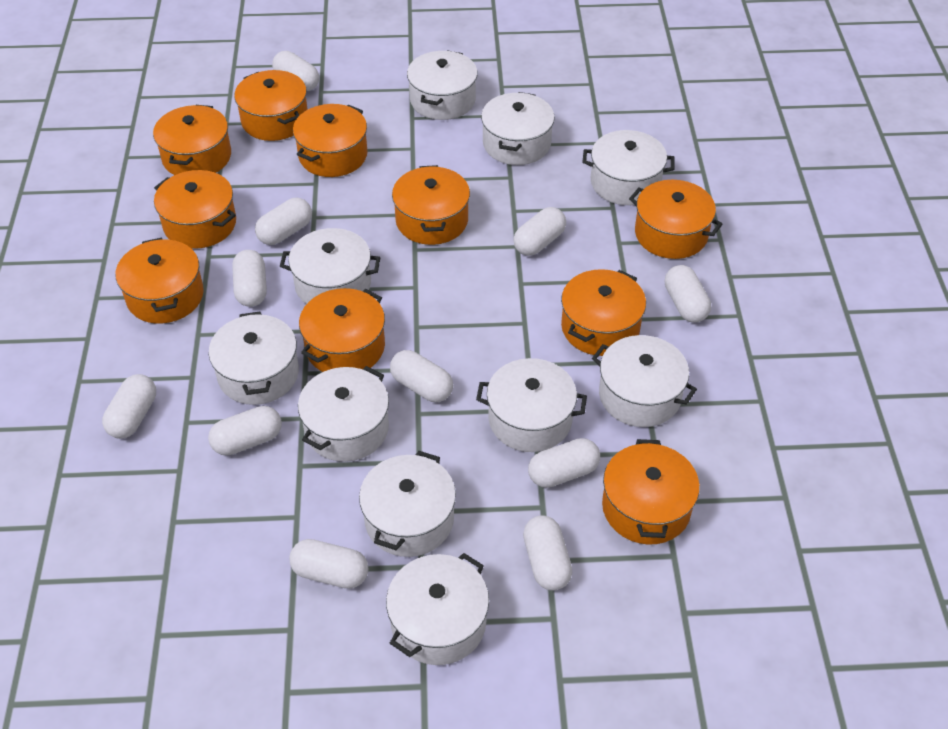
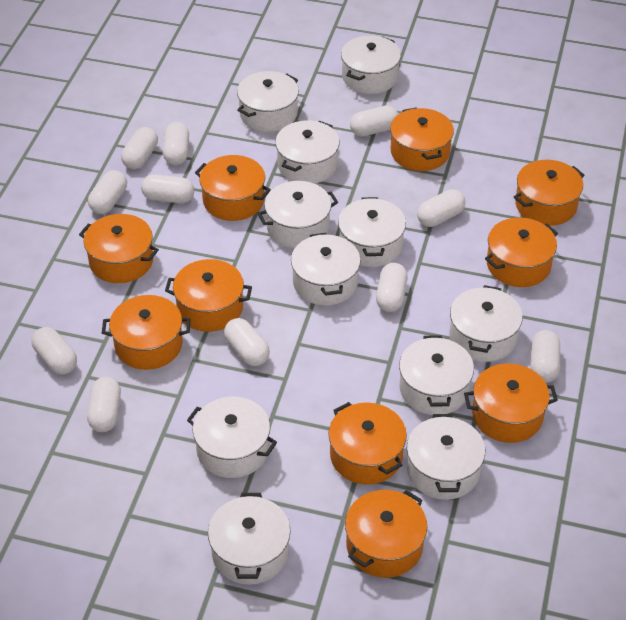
white pot: [209,312,299,405] [280,228,381,304] [298,366,389,462] [359,451,456,557] [386,553,489,665] [407,50,478,120] [476,358,587,452] [481,92,555,165] [582,130,675,205] [592,335,697,427] = 10 -> [187,397,277,478] [208,493,291,585] [237,71,299,132] [257,181,338,248] [275,120,339,184] [291,233,361,305] [338,197,406,267] [341,35,401,94] [399,335,474,415] [407,414,485,500] [449,285,523,362] = 11

